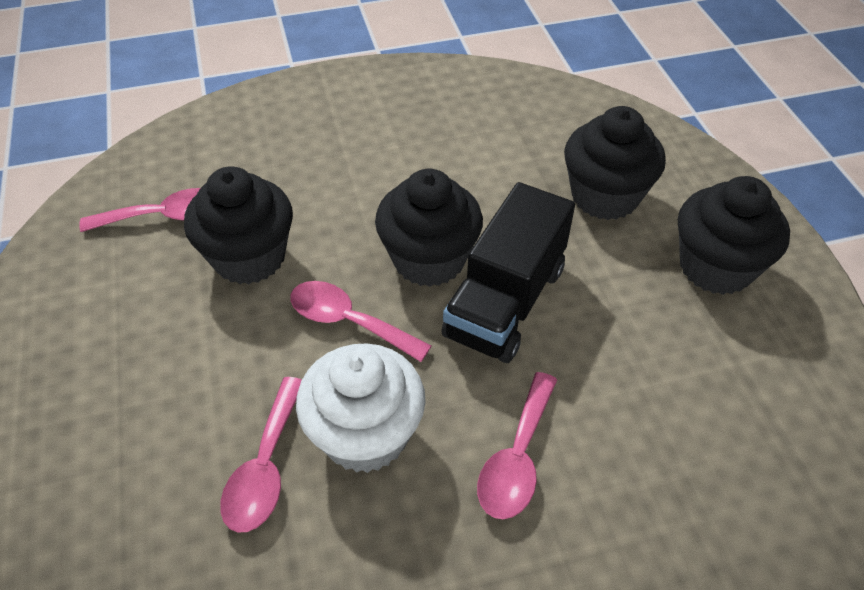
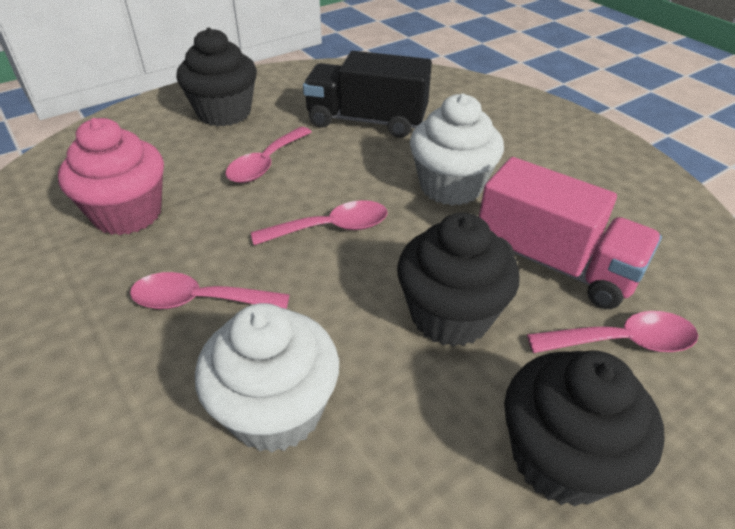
black cupcake: [184,166,293,284] [375,169,483,287] [564,106,666,220] [678,176,790,295] = 4 -> [177,28,257,126] [397,212,520,347] [504,350,665,506] = 3
pink cupcake: none = 0 -> [58,118,164,235] = 1
pink truck: none = 0 -> [479,157,662,309] = 1
white cupcake: [296,343,426,473] = 1 -> [195,303,339,453] [410,93,504,205] = 2

